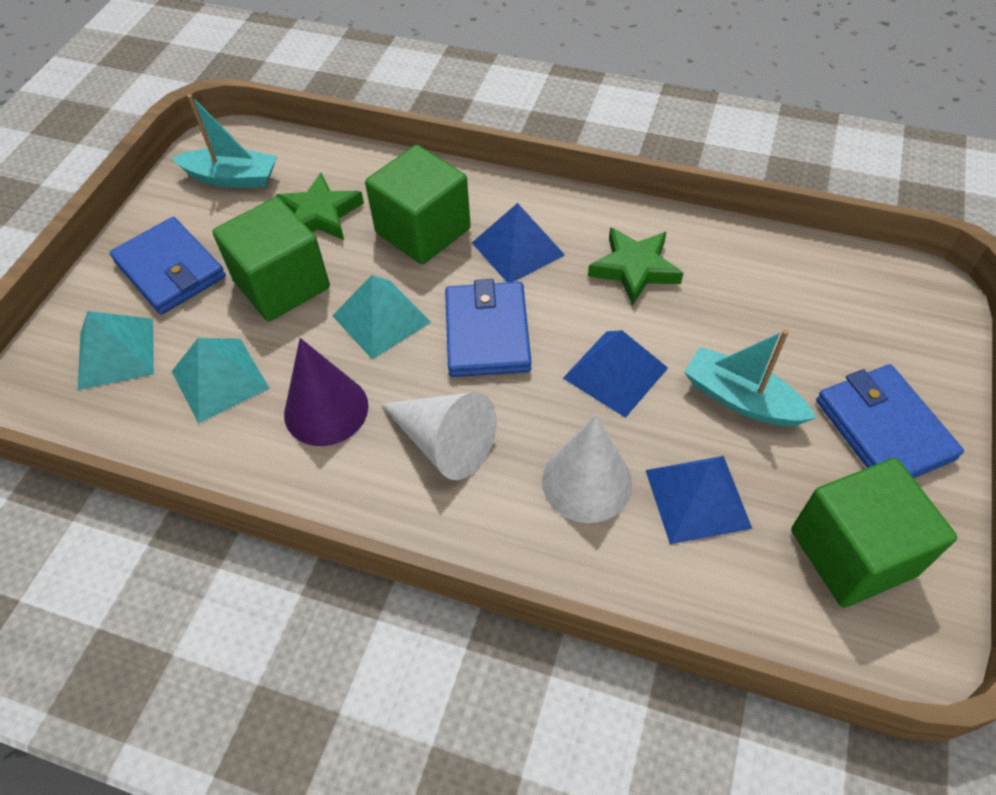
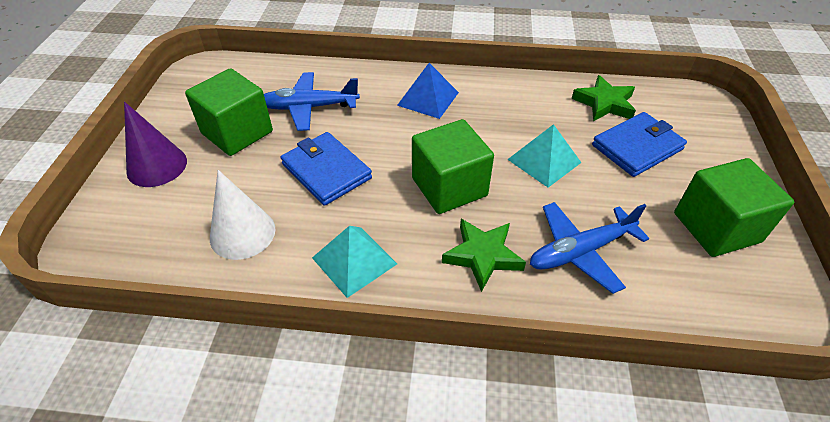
blue plane: none = 0 -> [264,72,360,131] [530,202,650,294] = 2
blue pyramid: [472,203,565,282] [563,330,668,418] [646,456,752,544] = 3 -> [397,63,459,119] = 1
blue wallet: [110,217,226,315] [445,279,531,377] [816,364,964,478] = 3 -> [281,132,372,206] [592,112,687,177] = 2
turquoise boat: [172,94,277,188] [684,330,816,426] = 2 -> none = 0
turquoise pyramid: [78,311,154,390] [172,338,269,424] [332,275,431,359] = 3 -> [312,226,397,298] [507,124,581,188] = 2
white cone: [380,392,497,480] [542,415,632,523] = 2 -> [210,170,276,260] = 1

